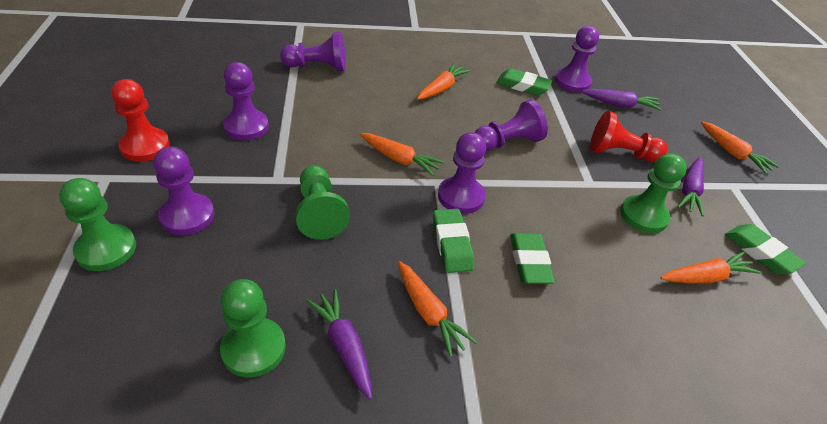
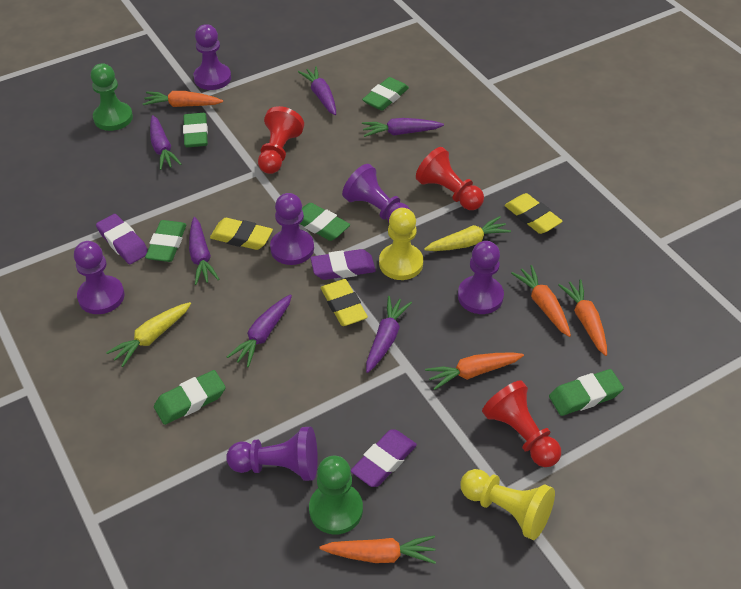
green eraser: [433,209,474,273] [496,68,552,95] [510,233,555,284] [725,224,806,274] = 4 -> [145,220,187,262] [154,370,226,425] [183,113,208,147] [300,203,350,241] [362,77,409,111] [549,369,624,416] = 6
green pawn: [59,178,136,271] [220,279,286,378] [295,165,350,240] [620,153,687,233] = 4 -> [91,63,133,131] [309,456,363,535] = 2
purple carrot: [306,289,372,399] [581,89,662,111] [677,157,704,216] = 3 -> [150,115,182,170] [189,217,220,285] [227,295,292,367] [298,66,336,115] [362,118,444,137] [366,296,412,373] = 6
purple eraser: none = 0 -> [96,214,148,264] [310,249,376,280] [351,429,417,487] = 3
red pawn: [111,79,170,162] [590,111,668,162] = 2 -> [258,106,304,174] [416,147,484,210] [482,380,561,467] = 3
yellow carrot: none = 0 -> [106,302,191,367] [424,216,511,251] = 2
yellow eraser: none = 0 -> [210,218,273,250] [321,279,368,326] [504,193,563,234] = 3
yellow pawn: none = 0 -> [379,208,423,280] [460,469,555,540] = 2

